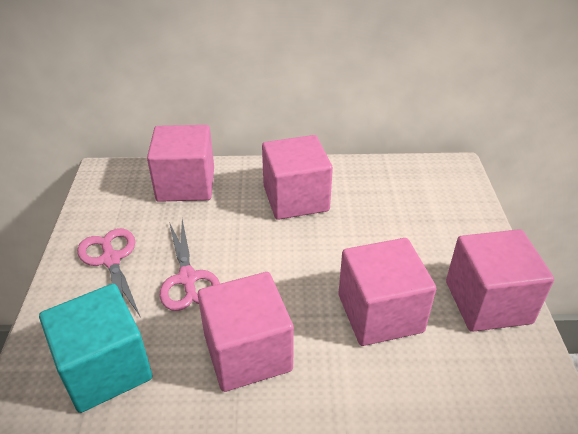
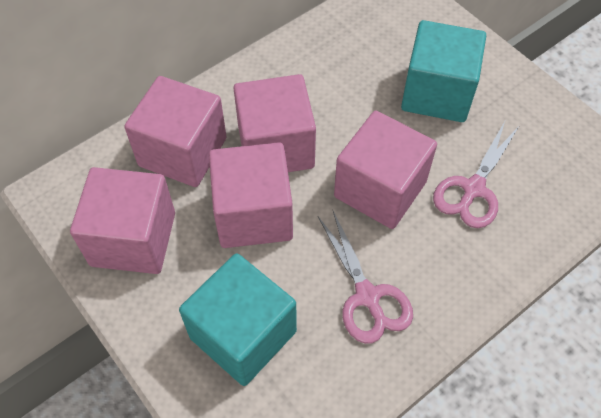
turquoise cube: [39,284,152,413] = 1 -> [179,253,297,386] [401,20,486,122] = 2

